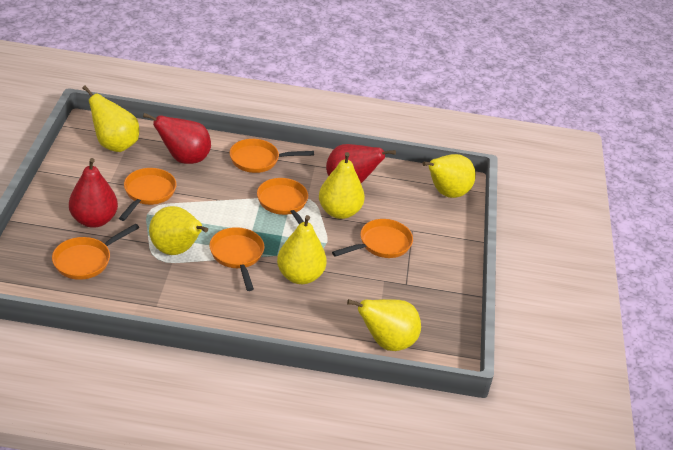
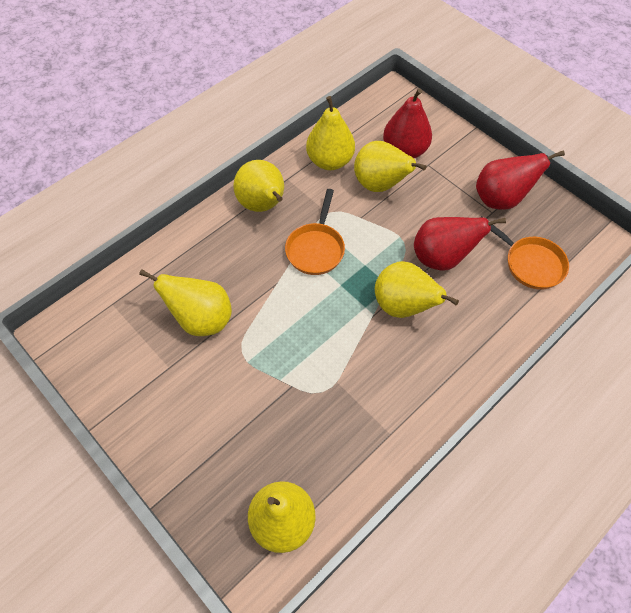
orange pan: [52,224,139,280] [119,168,177,221] [209,227,265,291] [230,139,314,173] [257,178,308,224] [332,219,413,258] = 6 -> [285,189,345,275] [480,216,569,290] = 2

